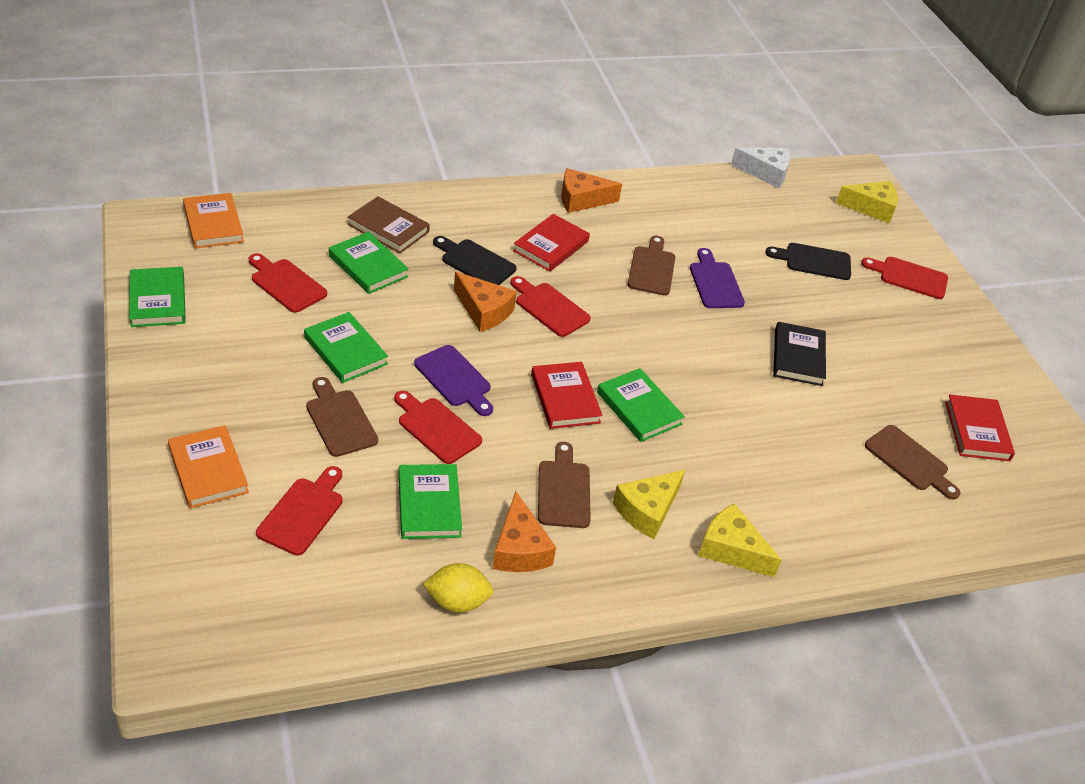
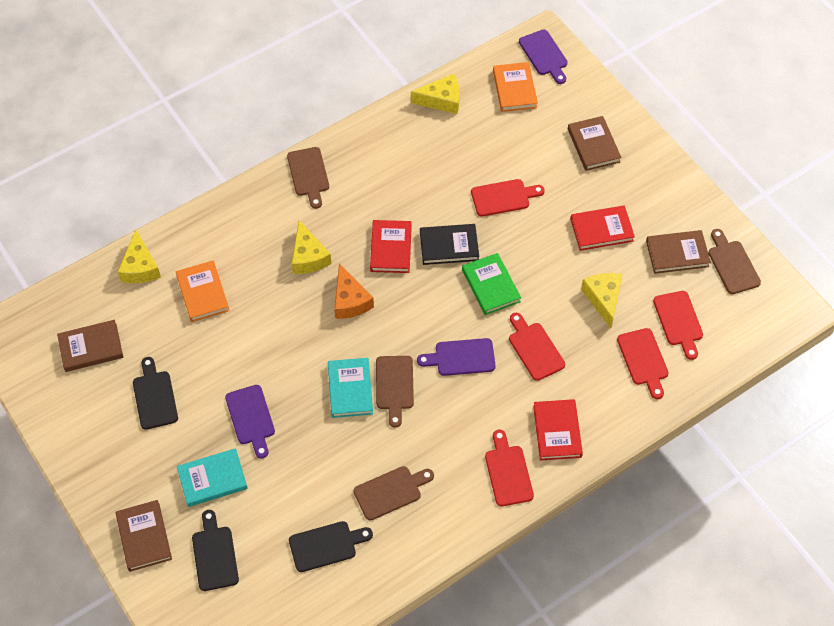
black cutting board: [433,236,517,285] [765,243,851,280] = 2 -> [133,357,178,430] [192,510,239,591] [289,521,373,572] = 3
brown book: [348,196,430,253] = 1 -> [57,320,123,372] [115,500,172,572] [568,116,622,171] [646,230,711,274] = 4
green book: [129,267,186,327] [304,312,388,383] [329,232,409,294] [398,464,462,539] [597,368,685,442] = 5 -> [462,253,521,315] = 1
orange cheese: [454,272,517,332] [492,491,556,572] [561,168,622,213] = 3 -> [334,264,374,319] = 1
purple cutting board: [414,345,493,416] [690,248,745,308] = 2 -> [225,385,275,459] [417,338,496,376] [519,29,568,84] = 3
turquoise book: none = 0 -> [177,448,248,507] [328,358,373,418] = 2
white cheese: [731,147,790,188] = 1 -> none = 0
yellow cheese: [613,470,685,539] [698,503,782,577] [836,181,898,223] = 3 -> [118,230,161,283] [291,220,331,274] [411,74,460,114] [581,273,622,328] = 4
yellow lemon: [423,563,493,613] = 1 -> none = 0

